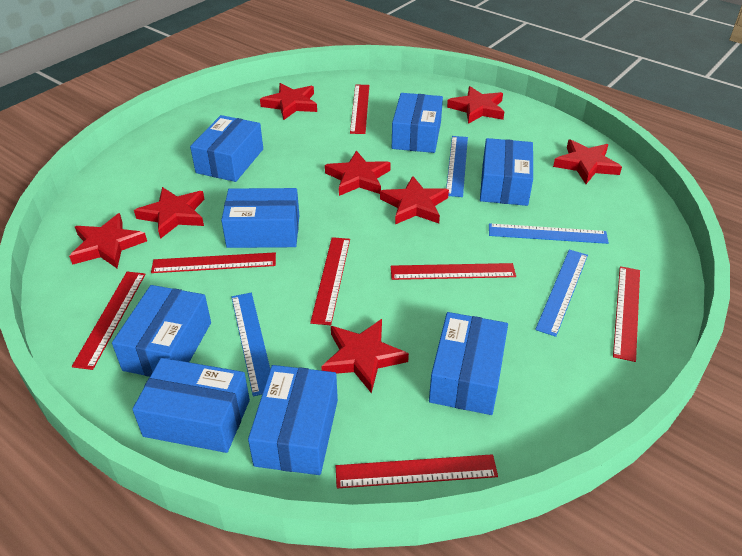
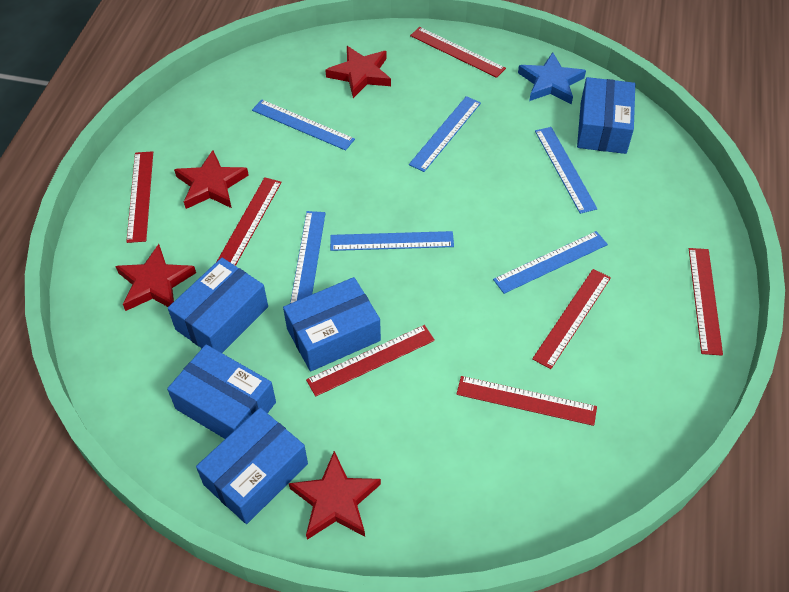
blue box: [112,285,211,377] [132,358,250,453] [190,115,263,182] [221,188,299,248] [248,365,338,475] [392,93,443,153] [429,312,508,415] [480,138,533,206] = 8 -> [167,344,276,439] [168,258,268,353] [196,408,308,524] [283,277,381,371] [577,77,635,154] = 5
blue ruler: [232,293,270,396] [446,136,468,197] [489,223,609,244] [535,249,588,337] = 4 -> [252,100,355,151] [290,211,325,304] [330,231,454,251] [409,96,481,172] [493,231,608,294] [535,127,597,214] = 6
blue star: none = 0 -> [518,52,586,104] = 1
red star: [69,213,147,268] [134,187,205,239] [260,83,317,120] [321,319,409,393] [325,150,391,196] [380,176,449,224] [447,86,504,124] [553,139,622,184] = 8 -> [115,244,196,311] [174,150,249,209] [289,451,381,540] [325,46,391,98] = 4

